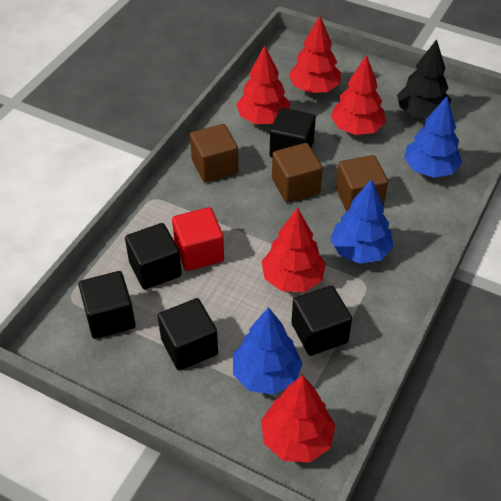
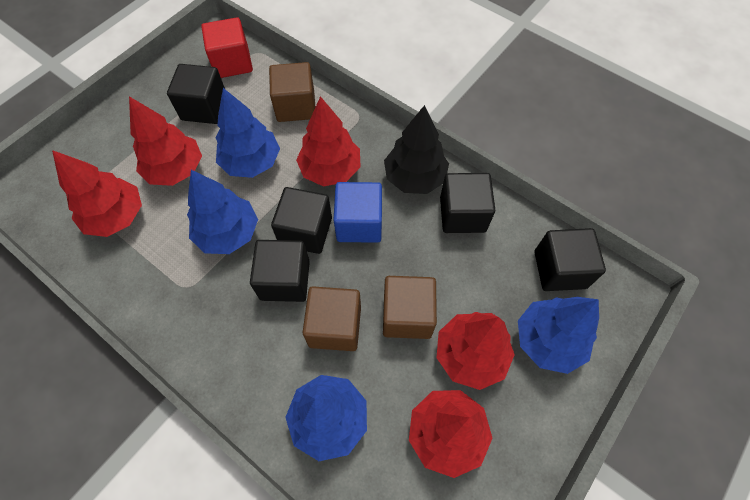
blue cube: none = 0 -> [333,182,382,243] = 1
blue tree: [233,307,303,395] [330,179,393,264] [404,96,462,178] = 3 -> [187,170,258,254] [216,88,280,178] [285,375,367,461] [518,297,599,374] = 4

